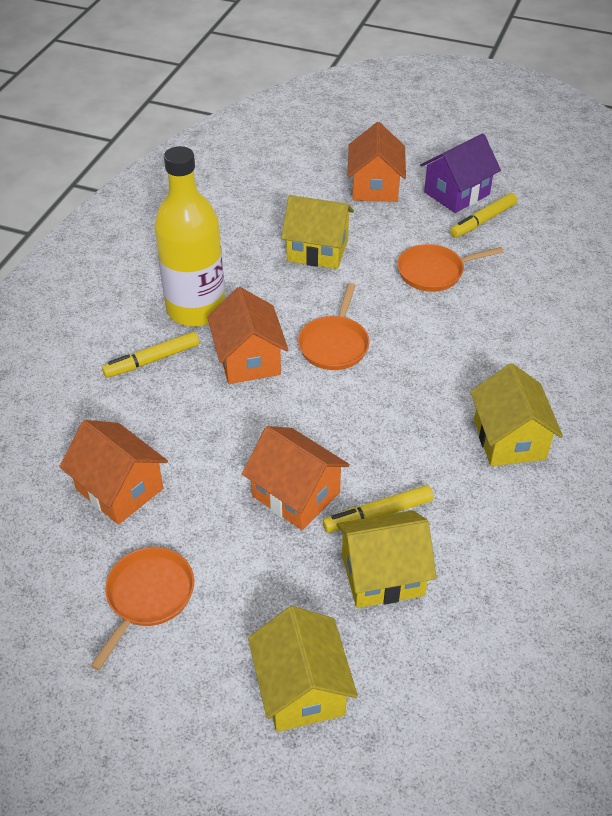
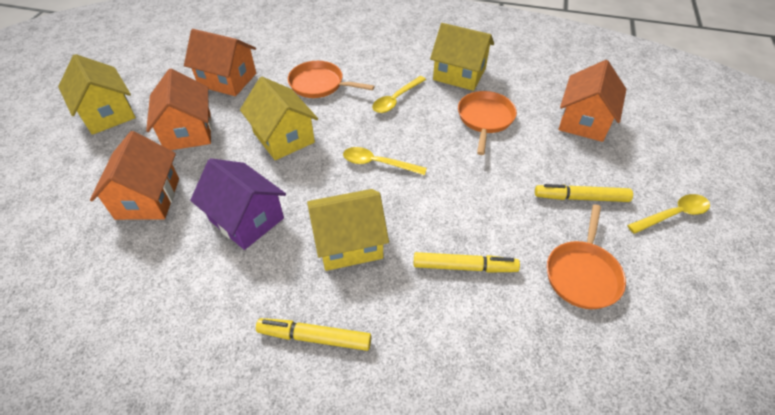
yellow bottle: [154,146,225,327] = 1 -> none = 0
yellow spoon: none = 0 -> [343,147,427,175] [372,76,426,113] [627,194,710,234] = 3

